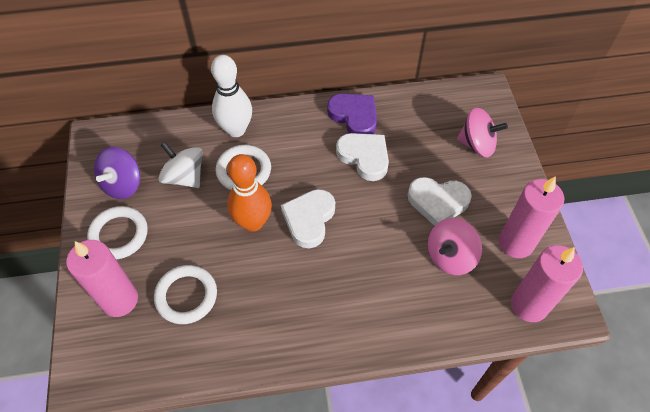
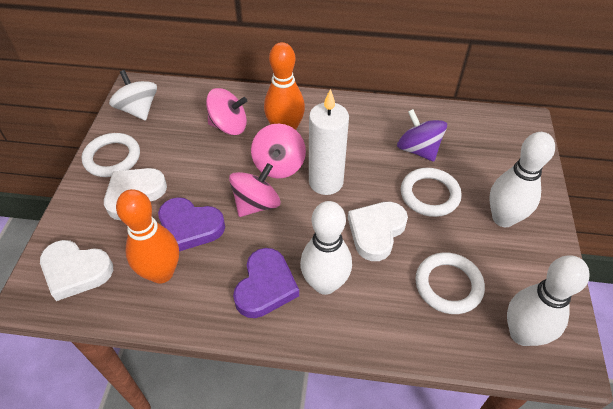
orange bowling pin: [227,154,272,232] = 1 -> [116,189,179,284] [264,42,305,130] = 2
pink candle: [66,240,138,317] [499,176,564,258] [511,245,583,322] = 3 -> none = 0
pink spinning top: [428,218,482,275] [457,107,508,158] = 2 -> [206,88,247,135] [229,163,280,217] [251,124,306,178] = 3
purple heart: [327,93,377,134] = 1 -> [158,197,225,251] [233,248,299,318] = 2
white bowling pin: [211,55,252,137] = 1 -> [300,201,352,295] [489,132,555,227] [507,255,590,346] = 3
white candle: none = 0 -> [309,89,349,195] = 1

